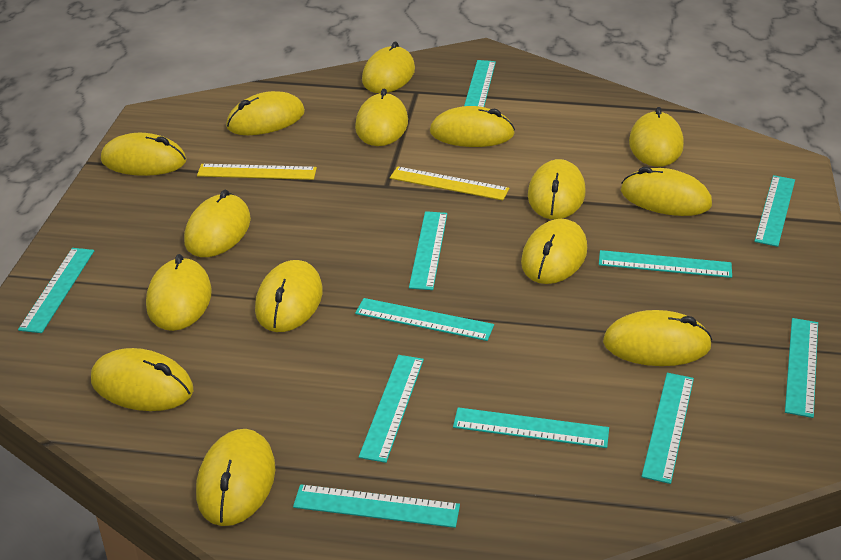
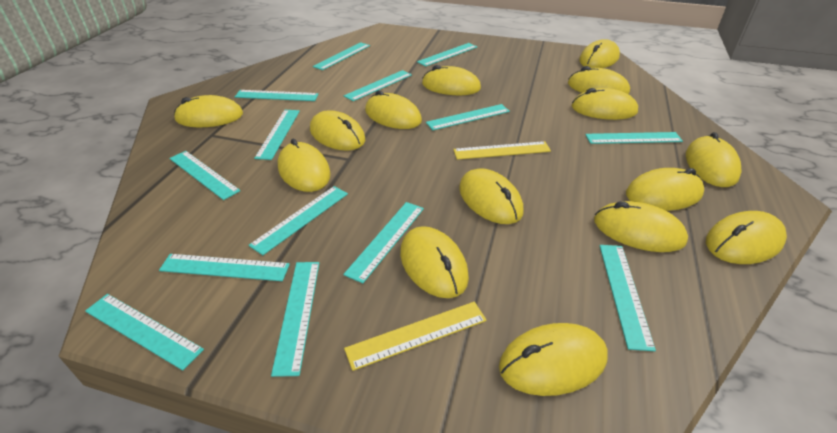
turquoise ruler: [18,248,94,333] [293,484,460,528] [355,298,494,341] [359,355,424,463] [409,211,447,290] [453,407,609,448] [464,60,496,107] [599,250,732,278] [641,373,694,484] [754,175,795,247] [785,318,818,418] = 11 -> [85,294,204,371] [159,254,290,281] [169,151,240,200] [235,90,318,101] [249,186,348,255] [254,110,300,160] [271,262,319,377] [313,42,370,70] [343,202,424,283] [344,70,412,101] [417,43,477,67] [426,104,510,130] [585,132,683,144] [599,245,656,351] = 14

